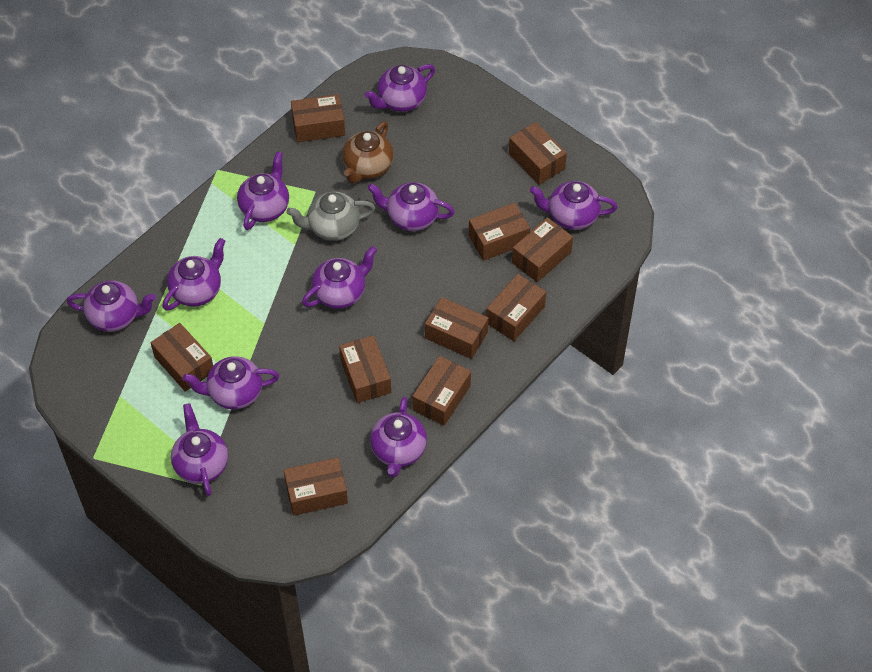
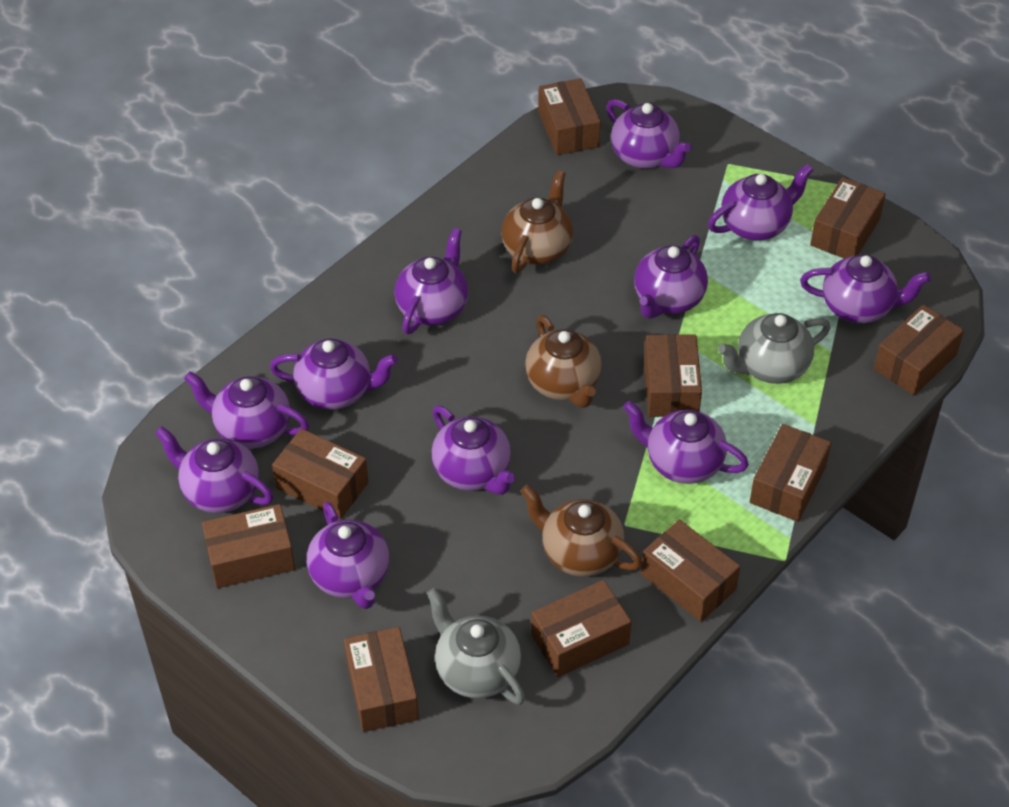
brown teapot: [342,121,394,184] = 1 -> [501,170,573,273] [521,485,642,577] [525,315,602,408] = 3
grey teapot: [286,192,375,241] = 1 -> [427,588,525,705] [718,313,831,384] = 2
purple teapot: [67,280,156,332] [163,238,225,310] [171,403,228,496] [183,356,279,409] [237,151,289,230] [302,246,377,309] [365,64,435,112] [368,182,455,231] [370,397,427,478] [530,181,618,230] = 10 -> [155,426,273,513] [184,371,309,449] [270,338,398,410] [307,502,389,609] [394,228,468,334] [431,405,515,495] [607,99,692,169] [623,401,749,484] [634,235,708,319] [708,164,814,241] [800,255,931,323] = 11

